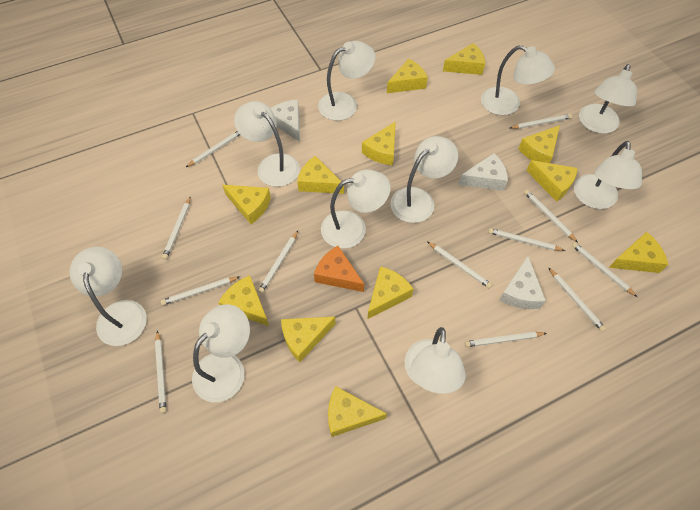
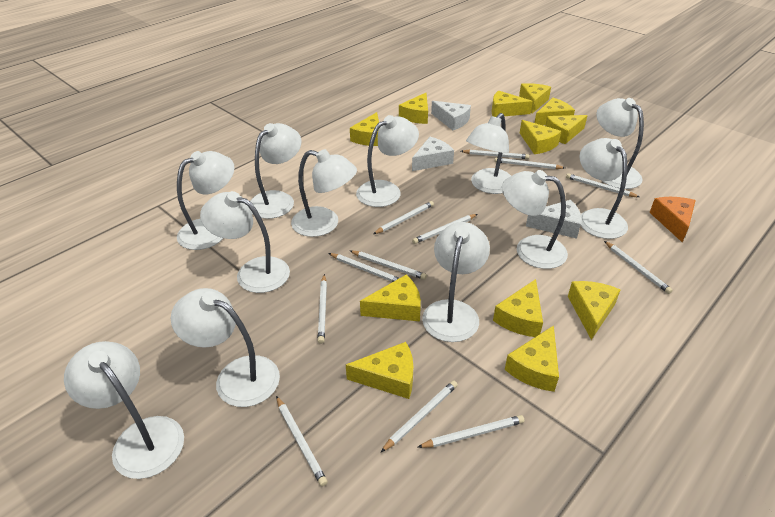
white lamp: [70,247,147,346] [192,304,250,402] [234,101,300,187] [318,41,376,121] [321,170,390,249] [390,136,458,223] [405,327,466,394] [481,45,555,115] [574,141,642,209] [579,64,637,134] = 10 -> [64,341,184,479] [171,288,280,407] [177,151,234,250] [200,191,290,293] [250,123,301,219] [291,149,357,237] [356,115,419,207] [422,222,490,342] [466,113,511,194] [502,170,568,269] [579,138,628,239] [596,98,644,189] = 12

